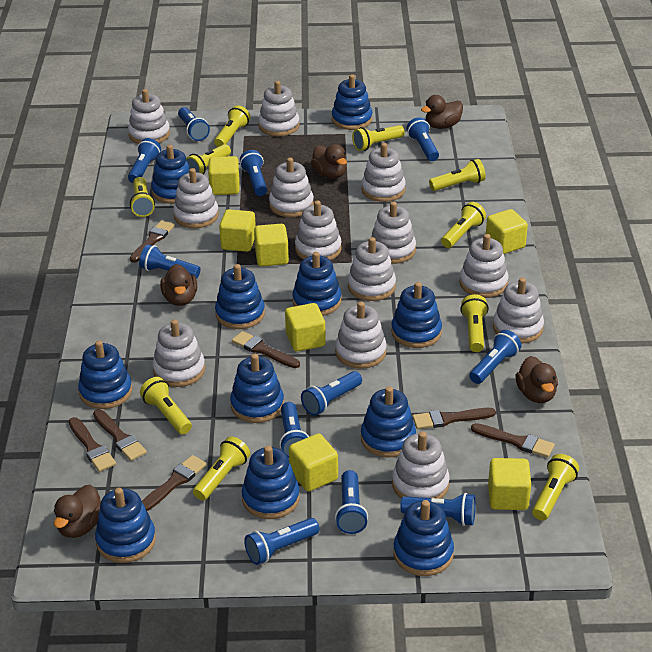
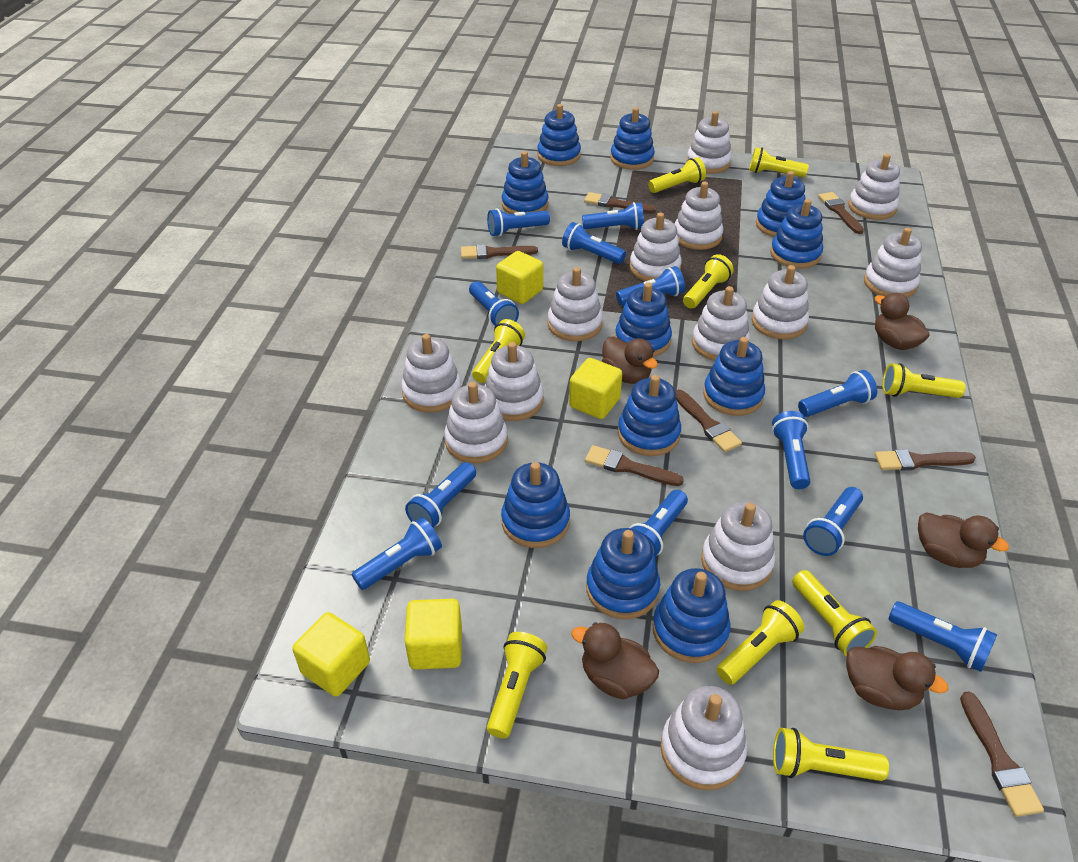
blue flashlight: [128,138,161,183] [139,244,201,279] [178,107,210,141] [240,150,267,196] [244,518,320,565] [279,402,309,458] [301,371,362,416] [335,470,368,534] [400,493,476,526] [406,117,439,161] [469,330,522,384] = 11 -> [352,517,442,590] [405,462,476,528] [469,281,519,326] [487,208,550,237] [562,222,626,264] [582,202,644,230] [616,266,685,306] [629,490,688,557] [772,411,810,489] [798,370,877,417] [803,487,863,556] [889,601,997,672] = 12
yellow cube: [208,156,239,195] [219,209,256,252] [254,224,289,266] [285,303,326,351] [289,434,338,491] [486,209,528,254] [488,458,531,510] = 7 -> [293,612,370,697] [405,599,462,670] [496,251,543,304] [569,358,622,419] = 4
yellow flashlight: [130,177,155,217] [140,377,192,434] [186,144,231,174] [193,436,250,501] [214,105,251,147] [352,125,405,151] [429,159,486,191] [441,202,486,248] [460,294,489,352] [532,454,579,520] = 10 -> [472,319,525,383] [487,632,548,739] [648,157,706,193] [683,254,734,309] [716,600,804,685] [749,147,809,177] [773,728,889,781] [792,570,877,656] [882,363,966,398] = 9

